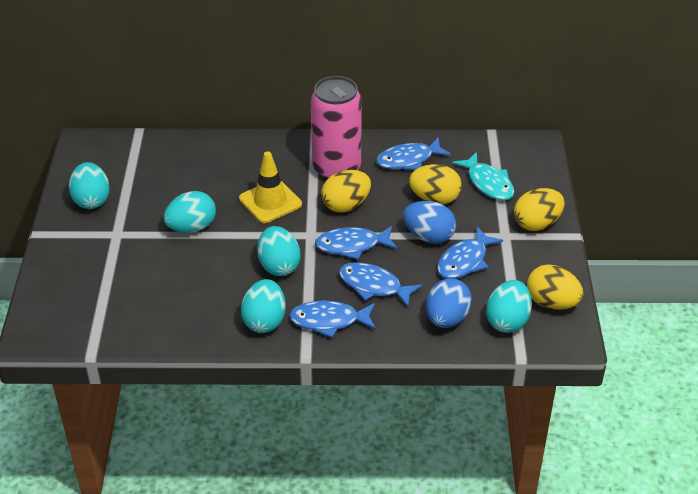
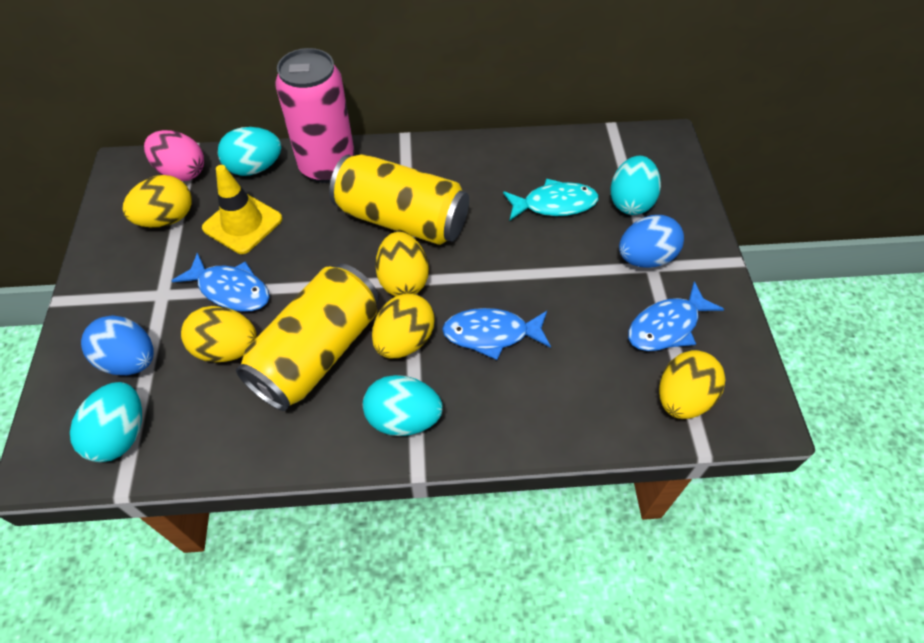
blue fish: [289,301,376,338] [315,226,397,260] [339,262,422,307] [376,137,451,170] [437,227,503,279] = 5 -> [171,252,270,312] [442,308,551,360] [628,282,724,351] = 3
pink egg: none = 0 -> [144,130,204,181] = 1
turquoise egg: [69,162,110,209] [164,191,216,233] [241,279,286,333] [257,226,300,276] [486,280,532,333] = 5 -> [70,382,142,462] [218,127,281,176] [363,375,443,436] [610,156,661,215] = 4
yellow can: none = 0 -> [236,264,379,411] [329,154,469,245] = 2
yellow egg: [321,170,371,212] [409,164,462,204] [514,188,565,231] [527,264,583,309] = 4 -> [122,175,192,227] [181,306,257,362] [372,293,435,358] [375,232,429,296] [659,350,725,419] = 5

